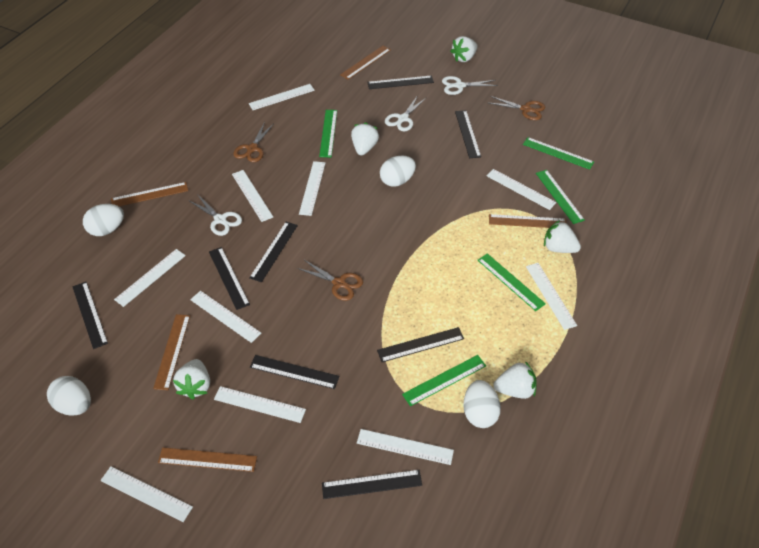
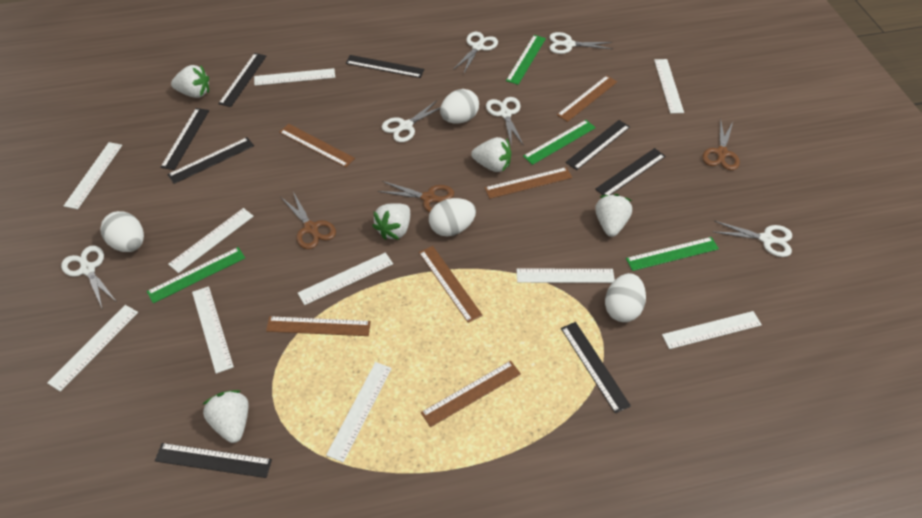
brown ruler: [111,182,188,206] [153,314,190,390] [158,447,257,472] [340,46,391,80] [489,214,567,228] = 5 -> [266,316,371,336] [279,124,355,167] [419,246,483,323] [421,361,521,427] [484,167,572,199] [557,75,617,122] = 6
green ruler: [319,110,337,157] [402,355,486,406] [478,253,546,311] [523,137,594,170] [536,170,585,224] = 5 -> [147,247,245,303] [506,35,546,85] [523,120,596,165] [626,237,719,271] = 4
white scissors: [188,194,242,236] [385,95,427,131] [442,76,498,95] = 3 -> [61,245,117,310] [382,100,441,142] [453,32,498,73] [486,97,524,146] [549,32,612,54] [714,221,792,257] = 6

